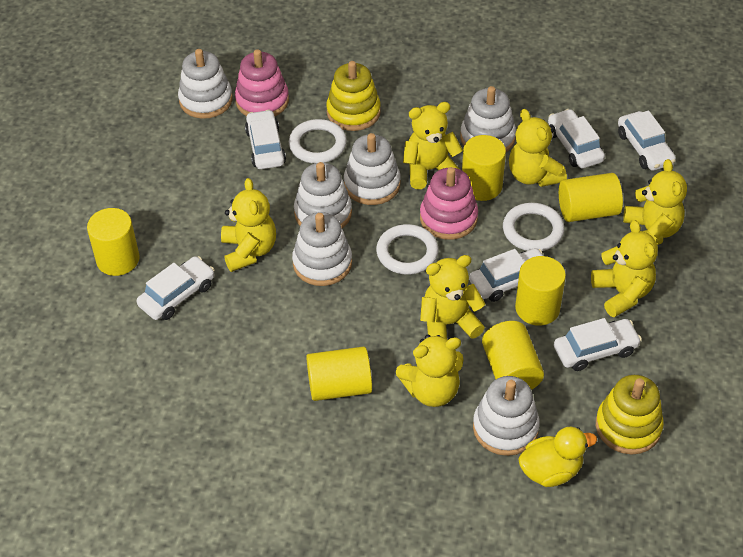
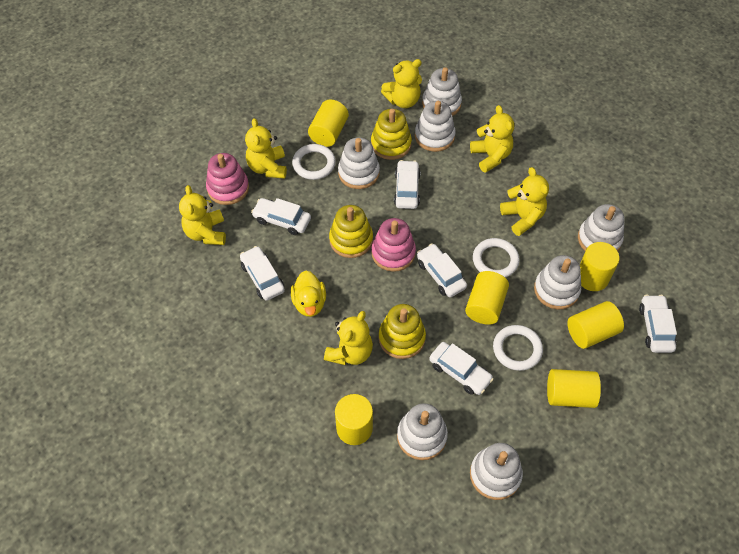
white stacking toy: [178,49,233,119] [292,212,352,286] [294,162,352,228] [344,133,401,205] [460,86,516,152] [473,376,540,456] = 6 -> [338,137,380,189] [397,403,448,460] [415,101,456,152] [422,67,462,116] [470,443,523,500] [534,255,581,309] [578,204,624,251] = 7
yellow stacking toy: [326,61,381,131] [596,375,664,454] = 2 -> [329,205,373,258] [371,109,412,160] [379,304,426,359] = 3
yellow teddy bear: [221,178,276,272] [396,335,464,407] [403,102,463,189] [420,255,485,339] [509,109,567,187] [591,220,658,317] [623,159,687,245] = 7 -> [179,185,226,245] [245,118,287,179] [324,311,373,365] [381,59,422,108] [470,105,514,173] [500,167,549,236] = 6

